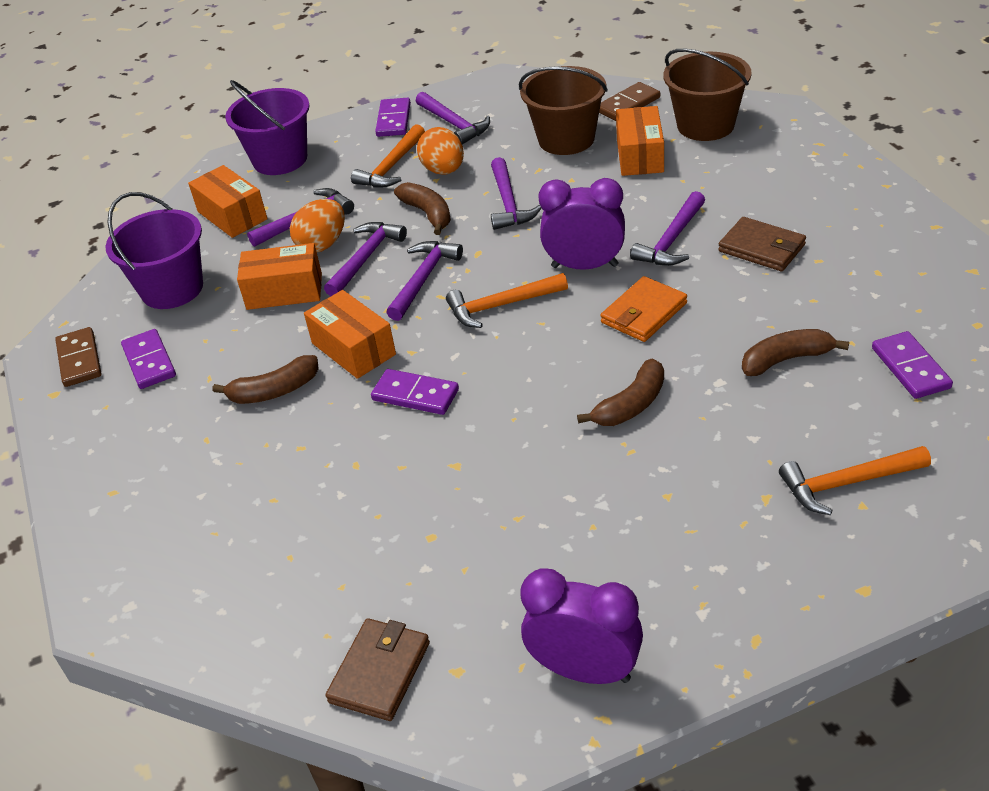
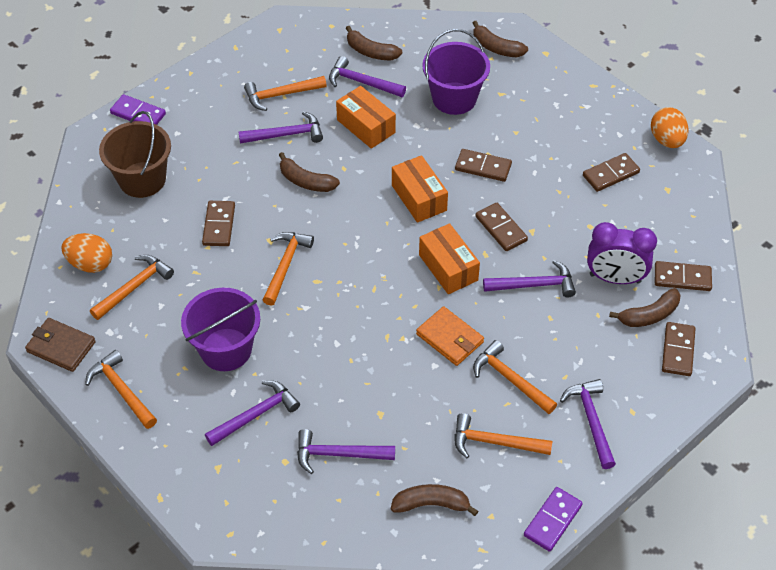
brown banana: [212,355,319,404] [394,182,451,235] [577,359,664,426] [742,329,849,376] = 4 -> [279,152,340,192] [346,26,402,60] [391,484,478,516] [473,21,528,57] [609,288,681,327] = 5
brown bucket: [519,66,608,155] [664,49,752,141] = 2 -> [99,111,171,198] = 1
brown domino: [55,327,101,387] [599,82,660,121] = 2 -> [202,201,235,246] [455,149,512,182] [476,203,528,251] [583,153,640,192] [655,261,712,291] [662,322,696,376] = 6
brown wallet: [325,618,430,721] [718,217,806,271] = 2 -> [25,318,96,372] = 1
orange box: [188,165,267,238] [237,243,322,310] [304,290,396,379] [616,106,664,176] = 4 -> [336,86,396,149] [392,155,448,223] [419,223,480,294] = 3
orange hammer: [351,124,425,188] [446,273,568,328] [779,446,931,515] = 3 -> [85,350,157,429] [90,255,174,320] [244,76,327,111] [263,232,314,306] [454,413,552,458] [473,340,557,414] = 6
purple clock: [520,568,643,684] [538,178,625,270] = 2 -> [587,222,657,284] = 1
purple domino: [121,329,176,389] [371,369,459,415] [375,98,411,137] [872,331,953,399] = 4 -> [110,94,166,125] [524,487,583,552] = 2

